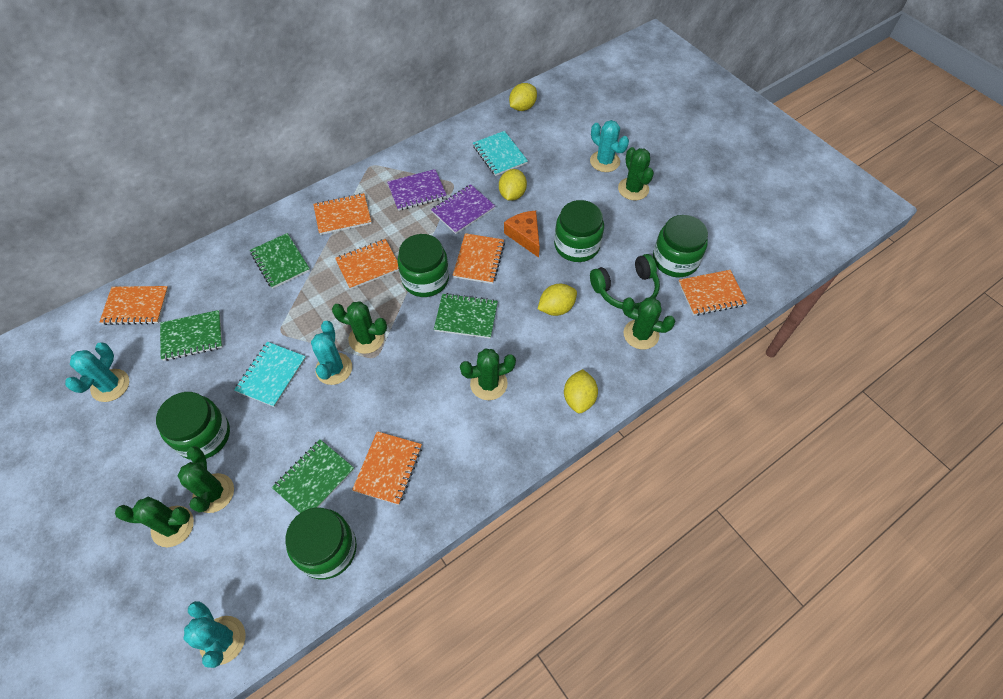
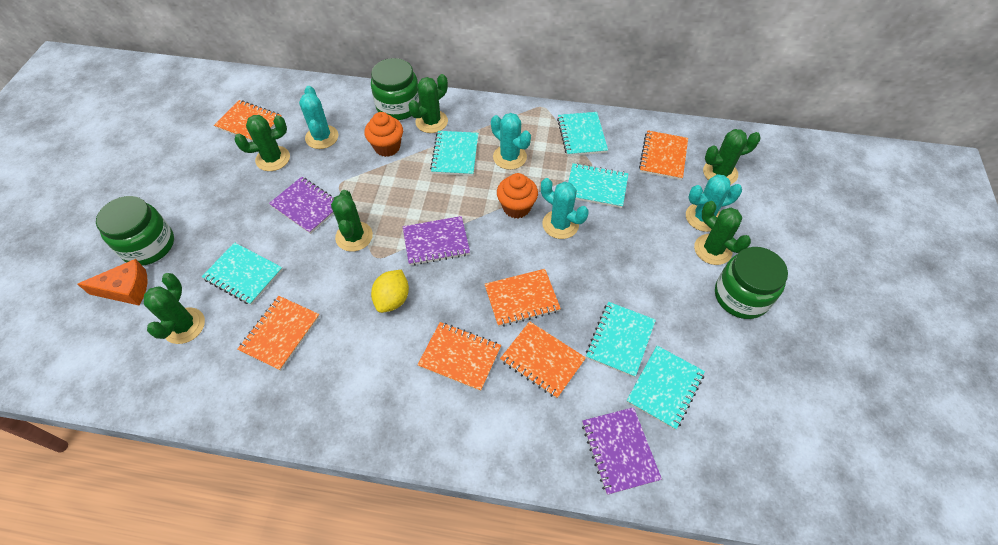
green headphones: [590,254,660,309] = 1 -> none = 0
green jar: [156,392,230,459] [285,507,357,579] [397,234,449,297] [554,200,604,262] [653,215,708,277] = 5 -> [96,196,174,266] [371,58,420,120] [715,247,788,319] = 3
green notebook: [160,310,223,361] [250,233,310,289] [272,439,354,513] [434,293,498,339] = 4 -> none = 0
orange cupcake: none = 0 -> [364,112,403,157] [497,173,538,219] = 2
purple notebook: [387,169,447,211] [431,184,495,234] = 2 -> [269,177,335,234] [403,216,470,266] [582,407,662,495] = 3
turquoise notebook: [234,342,306,407] [473,131,528,176] = 2 -> [202,242,283,305] [430,131,478,176] [557,112,608,156] [568,163,629,208] [586,302,656,378] [626,346,705,430] = 6
yellow lemon: [499,169,527,201] [509,83,537,111] [538,284,577,316] [564,369,598,413] = 4 -> [371,270,409,313] = 1

